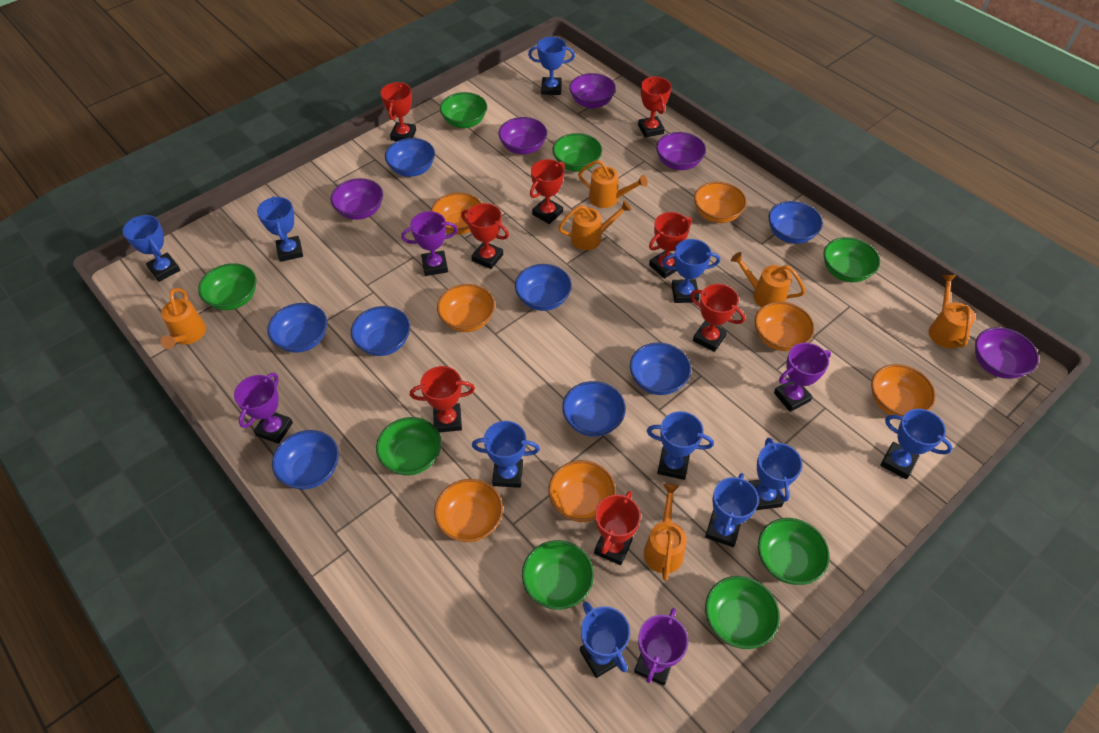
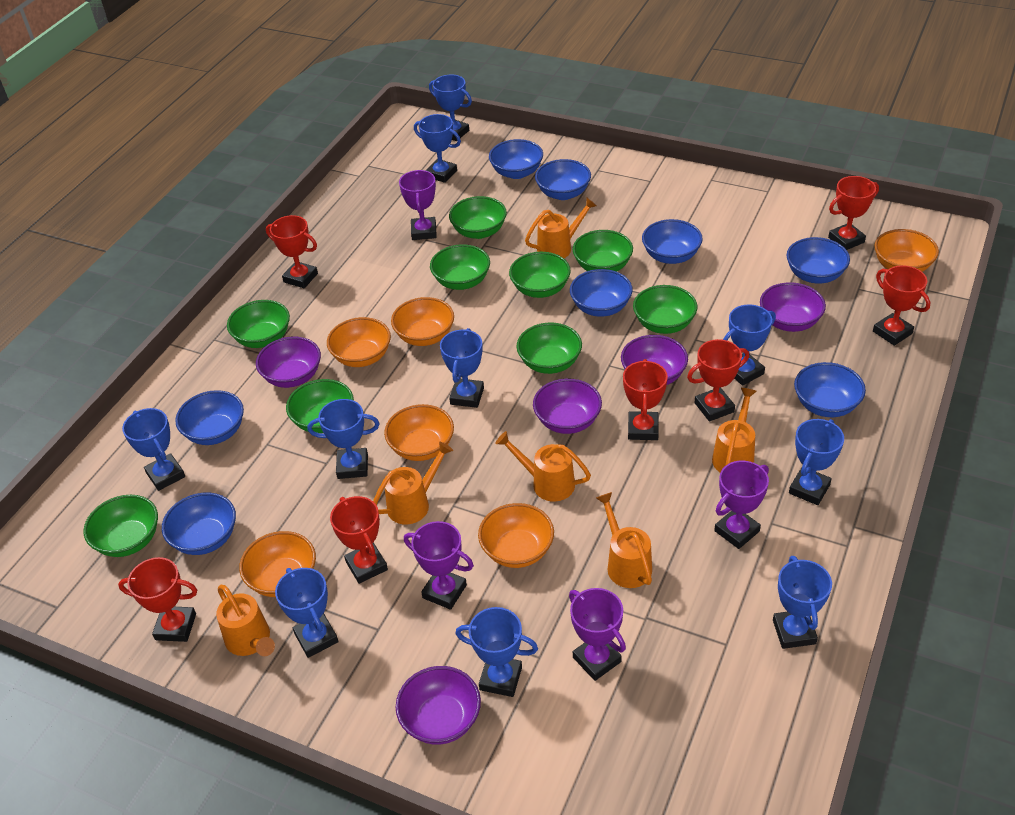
green bowl: [198,263,256,310] [376,417,442,476] [440,92,487,128] [522,540,594,610] [552,133,602,172] [705,576,780,649] [758,518,830,585] [824,237,880,282] = 8 -> [84,495,158,557] [227,300,290,348] [286,379,354,433] [430,244,490,290] [449,196,507,239] [509,252,571,298] [516,323,582,374] [573,230,633,272] [633,285,697,334] = 9
orange bowl: [431,192,481,235] [434,479,503,542] [437,284,495,332] [548,460,616,522] [694,182,747,223] [755,302,814,351] [871,364,936,416] = 7 -> [239,531,316,597] [327,317,391,367] [384,404,454,461] [391,297,454,346] [478,503,554,568] [874,229,939,272] = 6
red trophy: [381,82,416,141] [410,366,475,433] [461,203,509,269] [530,159,565,224] [594,491,641,565] [638,77,672,138] [649,212,692,279] [690,284,745,352] = 8 -> [118,557,197,642] [266,215,318,288] [330,496,388,584] [623,359,668,440] [687,339,749,421] [828,176,879,250] [873,265,930,346] = 7

